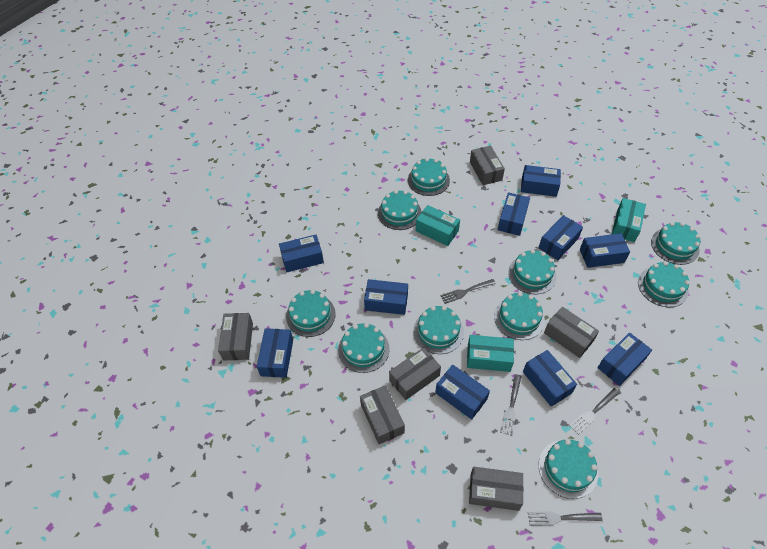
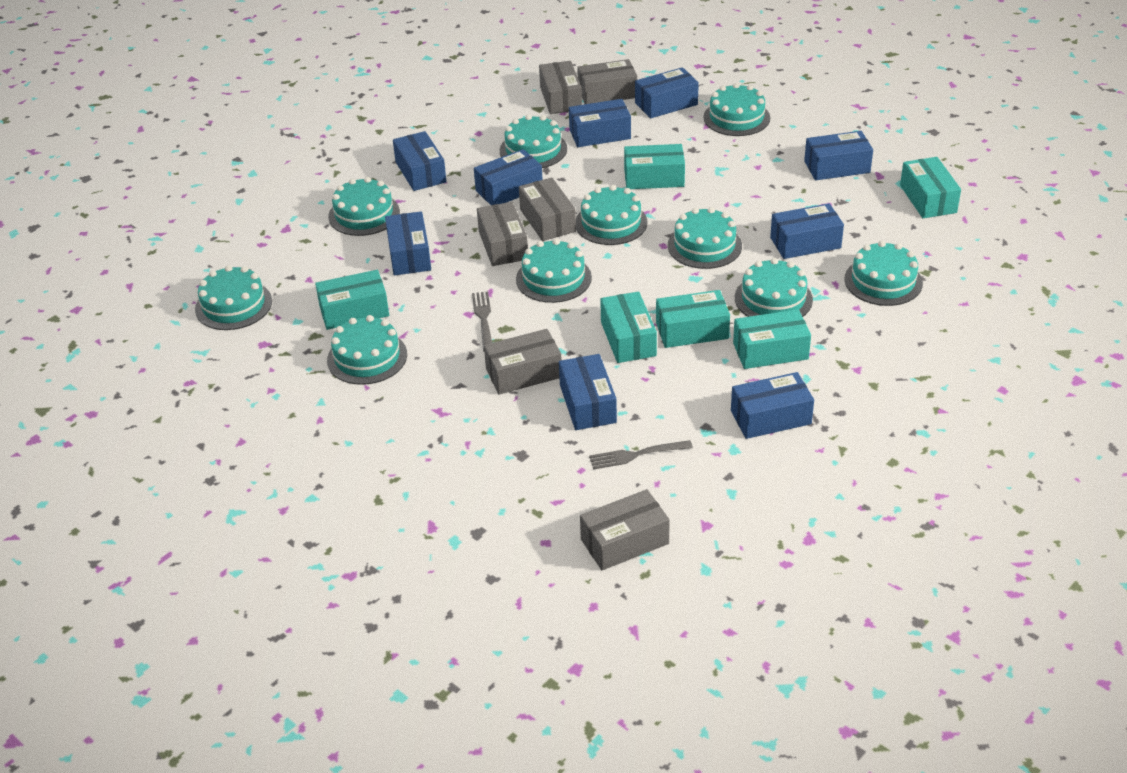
blue box: [257,328,293,378] [279,235,324,273] [364,279,408,315] [435,365,490,419] [498,192,530,236] [521,165,561,197] [523,350,577,407] [539,215,583,260] [580,233,630,268] [597,332,652,386] = 10 -> [385,211,431,276] [393,131,447,191] [474,149,543,205] [559,354,617,430] [569,99,631,147] [635,67,699,118] [731,372,814,439] [770,203,844,259] [804,131,873,180] = 9
grey fork: [440,279,496,304] [500,374,522,436] [528,511,603,526] [570,388,620,435] = 4 -> [472,291,492,352] [589,440,693,470] = 2
turquoise box: [416,205,460,246] [467,335,514,372] [612,198,646,242] = 3 -> [315,270,389,330] [600,291,657,363] [624,144,685,189] [656,290,730,348] [733,309,811,369] [900,157,961,218] = 6

